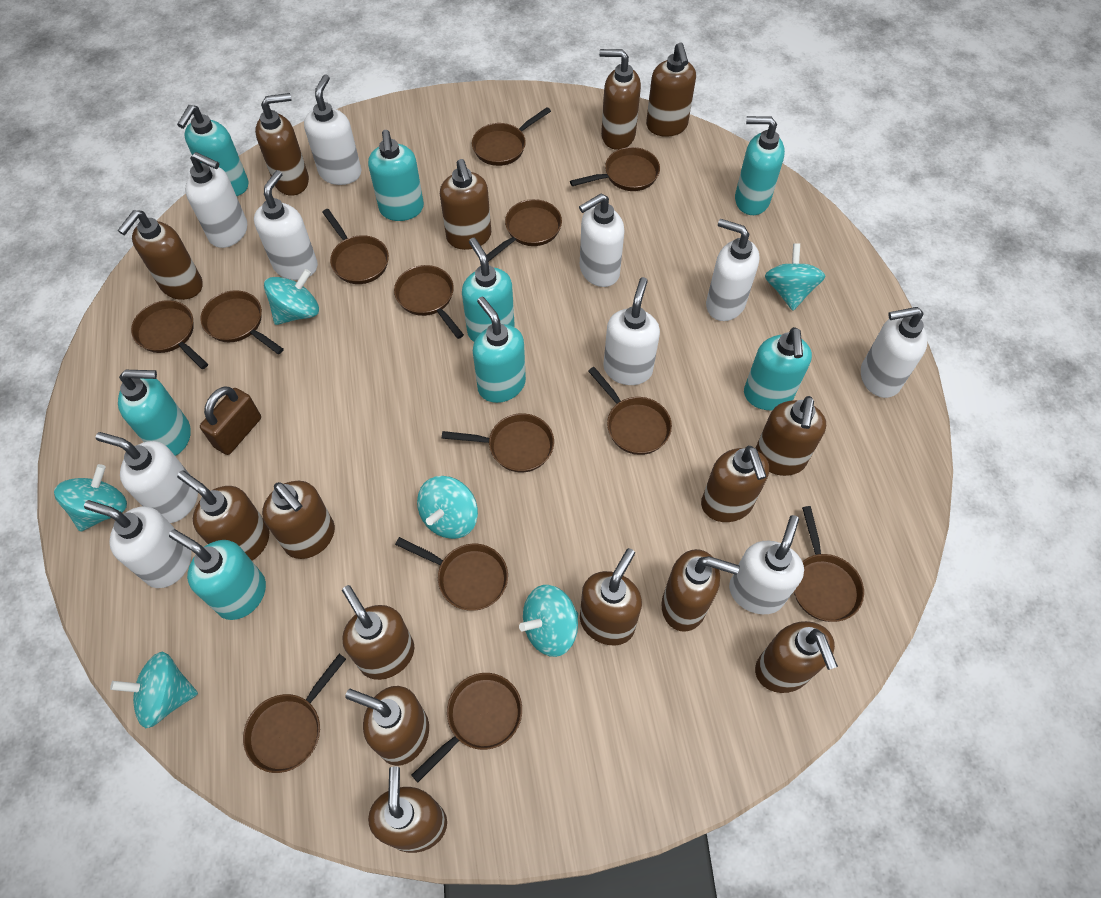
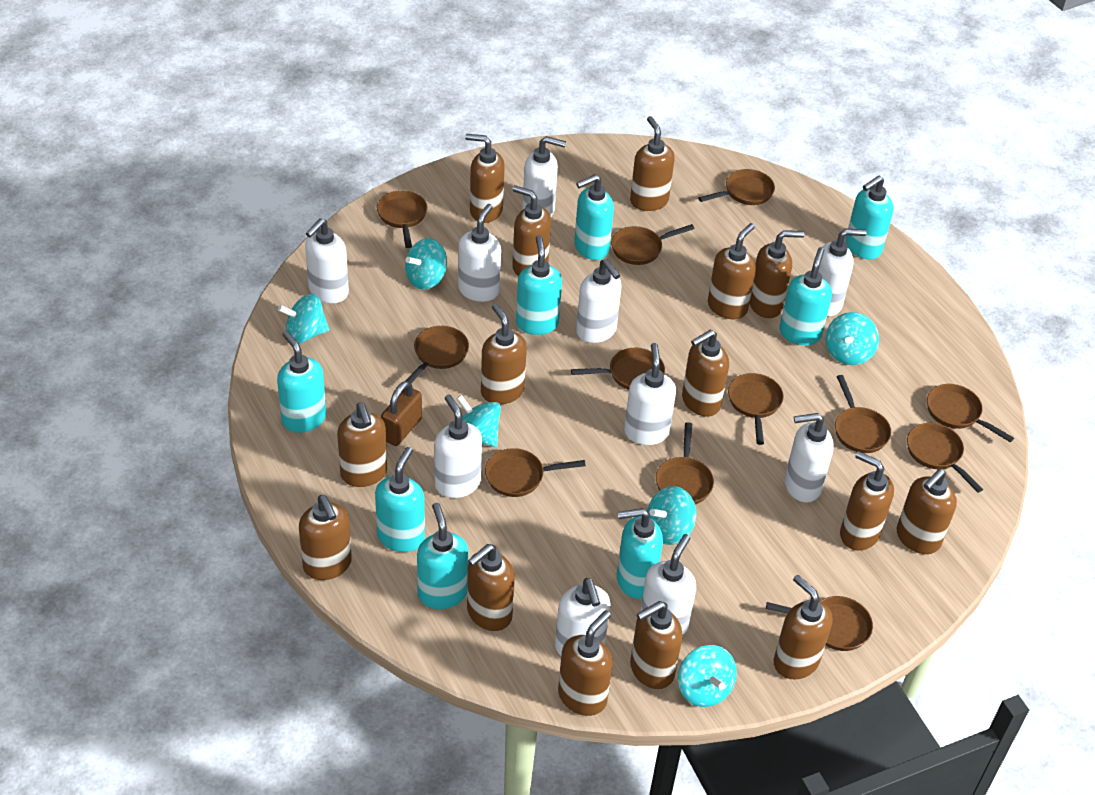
brown pan: [131,300,208,369] [200,290,284,354] [243,654,346,773] [322,209,389,284] [394,265,464,339] [395,537,508,611] [411,673,522,782] [442,413,554,472] [472,107,551,166] [486,199,562,262] [570,147,660,191] [588,367,672,455] [794,506,864,622] = 13 -> [377,190,427,248] [405,326,469,383] [485,448,586,497] [571,348,665,390] [611,224,694,265] [656,422,714,504] [698,169,775,205] [728,373,784,445] [766,596,873,651] [835,375,891,453] [907,423,983,493] [927,384,1014,443] = 12

